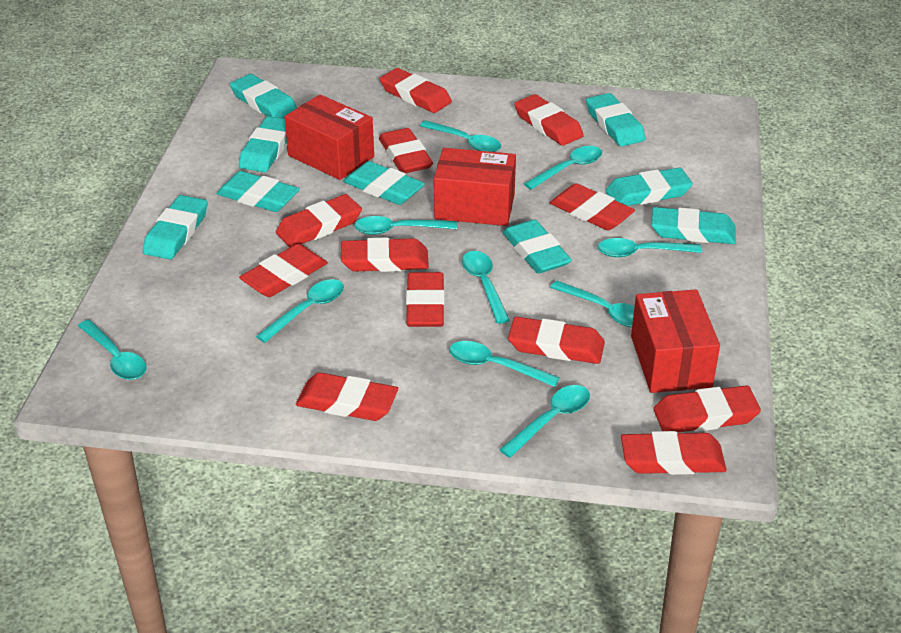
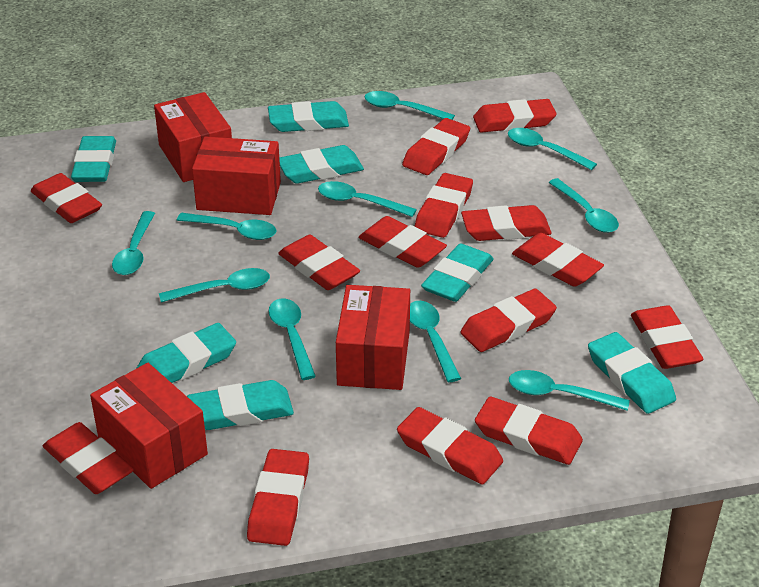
red box: [285,95,374,180] [434,148,516,226] [631,289,720,393] = 3 -> [90,363,208,489] [154,92,232,182] [192,137,281,215] [336,285,410,390] = 4
red eraser: [239,244,328,297] [276,194,362,247] [296,373,398,421] [341,237,429,272] [379,68,452,113] [379,128,433,173] [406,272,445,327] [508,317,605,364] [514,94,584,146] [550,183,635,230] [621,431,726,475] [653,386,761,433] = 12 -> [31,173,102,223] [43,422,134,494] [247,449,309,546] [278,235,360,290] [358,216,447,268] [397,407,503,485] [402,118,470,175] [414,173,473,238] [460,288,557,352] [461,205,552,241] [473,99,556,133] [475,396,583,465] [512,233,604,287] [631,305,704,369] = 14
turquoise eraser: [143,195,207,260] [216,171,300,212] [230,74,297,119] [239,116,287,172] [344,161,425,205] [502,219,572,274] [586,93,646,147] [605,168,693,206] [651,207,736,244] = 9 -> [71,136,116,182] [136,323,236,383] [187,380,294,430] [268,101,349,132] [279,145,364,184] [421,243,493,302] [588,332,676,414] = 7

